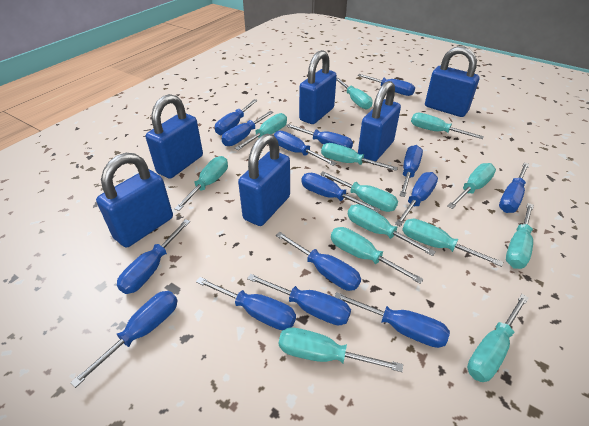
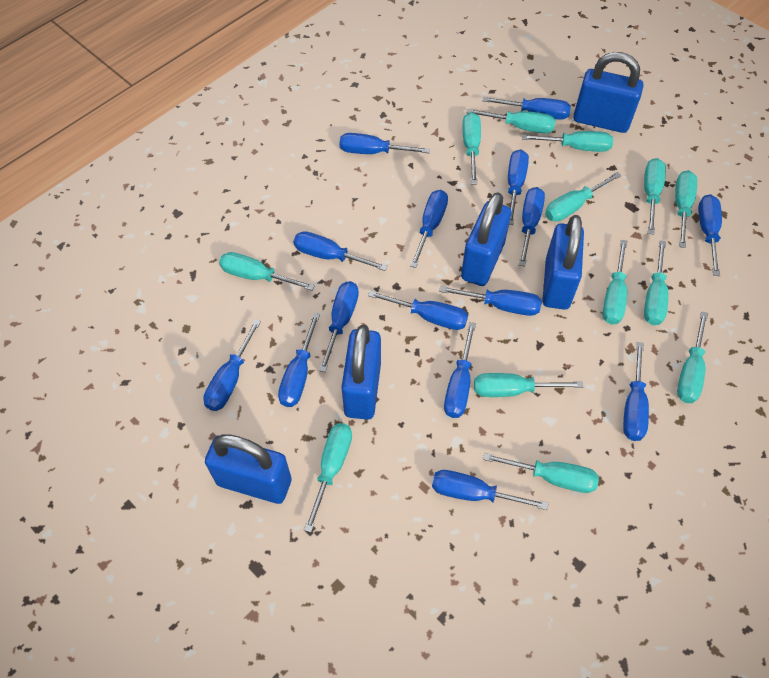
blue padlock: [96,153,173,247] [146,94,203,179] [238,134,290,226] [299,50,337,124] [358,81,401,161] [425,46,479,117] = 6 -> [205,434,292,504] [341,325,381,420] [461,192,511,286] [542,215,584,310] [573,52,643,133] = 5

